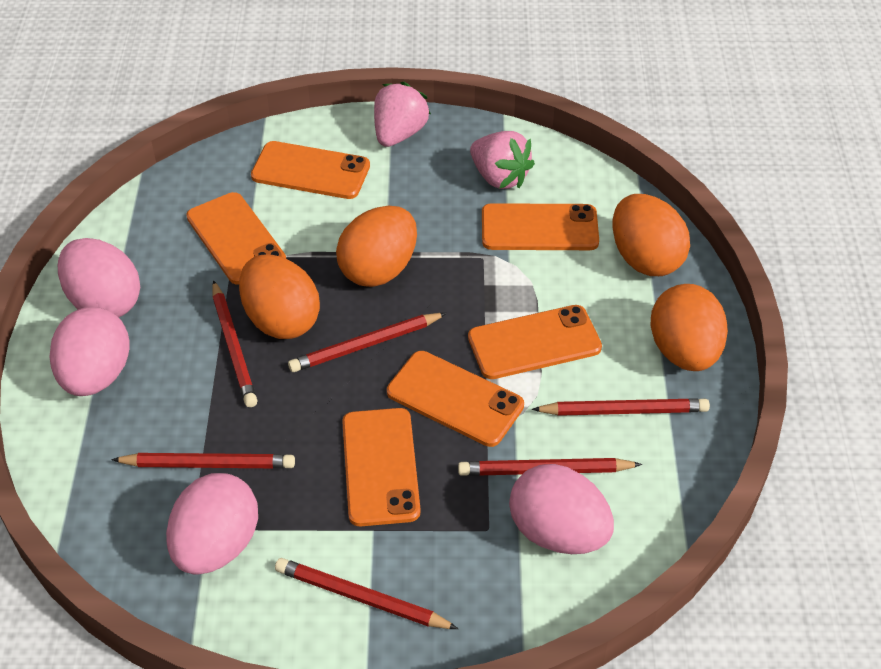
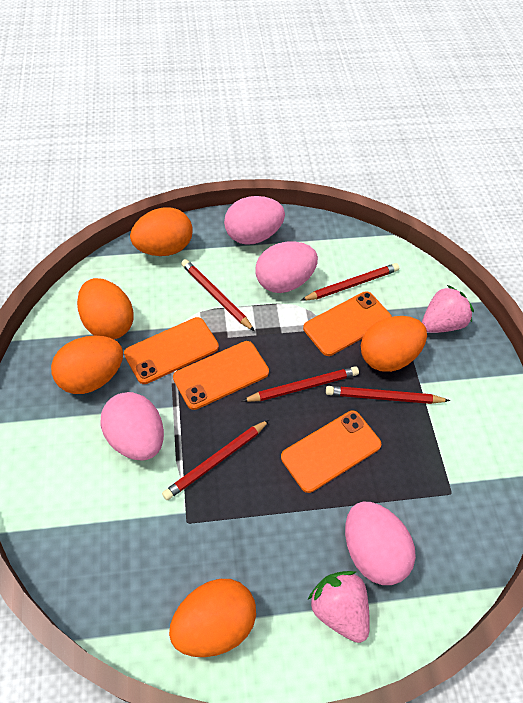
orange egg: [239,254,320,339] [336,206,417,287] [613,194,690,276] [650,284,728,371] = 4 -> [51,336,123,394] [77,278,134,339] [130,208,193,256] [169,579,256,657] [361,316,427,372] = 5
orange phone: [186,192,286,285] [251,141,370,199] [342,408,421,526] [387,351,524,447] [468,305,602,379] [482,203,599,250] = 6 -> [124,317,219,384] [173,341,269,410] [281,411,381,493] [303,291,392,356] = 4
red pencil: [111,453,295,469] [212,280,258,407] [275,558,458,629] [288,313,447,372] [458,458,642,476] [532,398,710,416] = 6 -> [162,420,269,500] [181,259,255,331] [243,366,359,402] [301,263,399,301] [326,386,450,404] = 5

